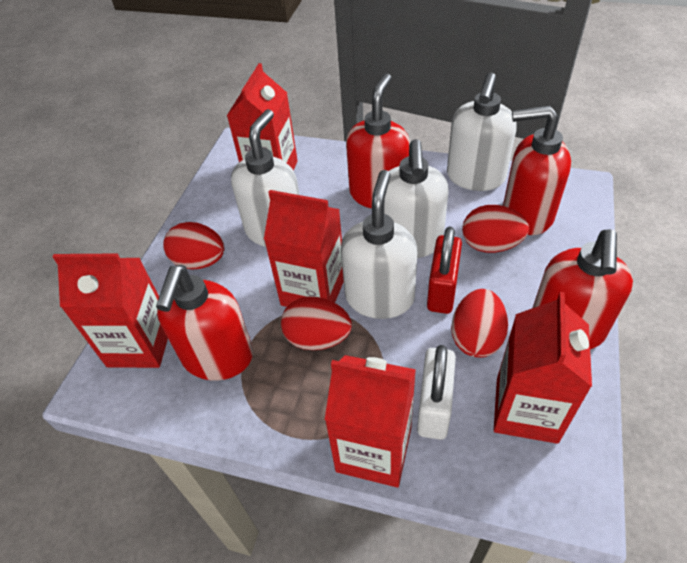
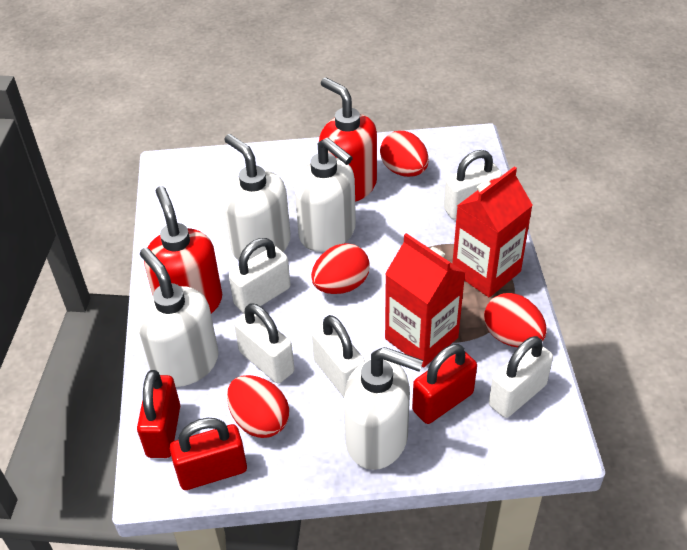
red carton: [53,254,168,368] [227,63,298,170] [264,190,344,307] [325,355,416,487] [494,292,592,444] = 5 -> [385,233,466,367] [452,167,533,297] = 2
red padlock: [427,227,462,314] = 1 -> [137,370,180,458] [170,418,247,490] [412,344,477,424] = 3
red soap dispenser: [156,265,253,381] [346,73,410,208] [503,105,571,235] [533,229,633,350] = 4 -> [144,186,222,313] [319,77,377,202] = 2
white padlock: [417,345,456,440] = 1 -> [229,238,291,313] [234,303,294,383] [312,315,365,397] [444,150,502,220] [489,336,553,418] = 5

